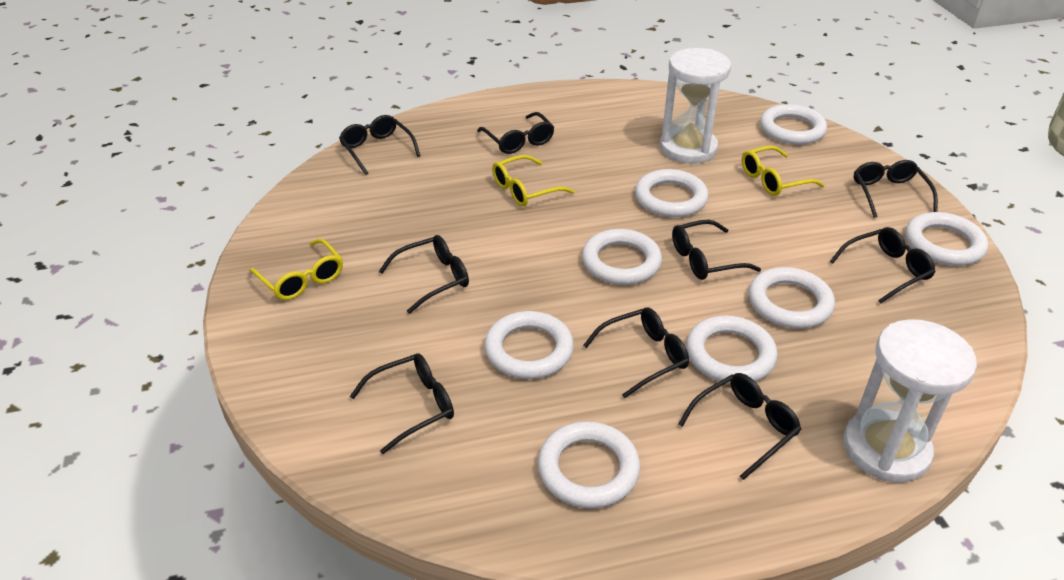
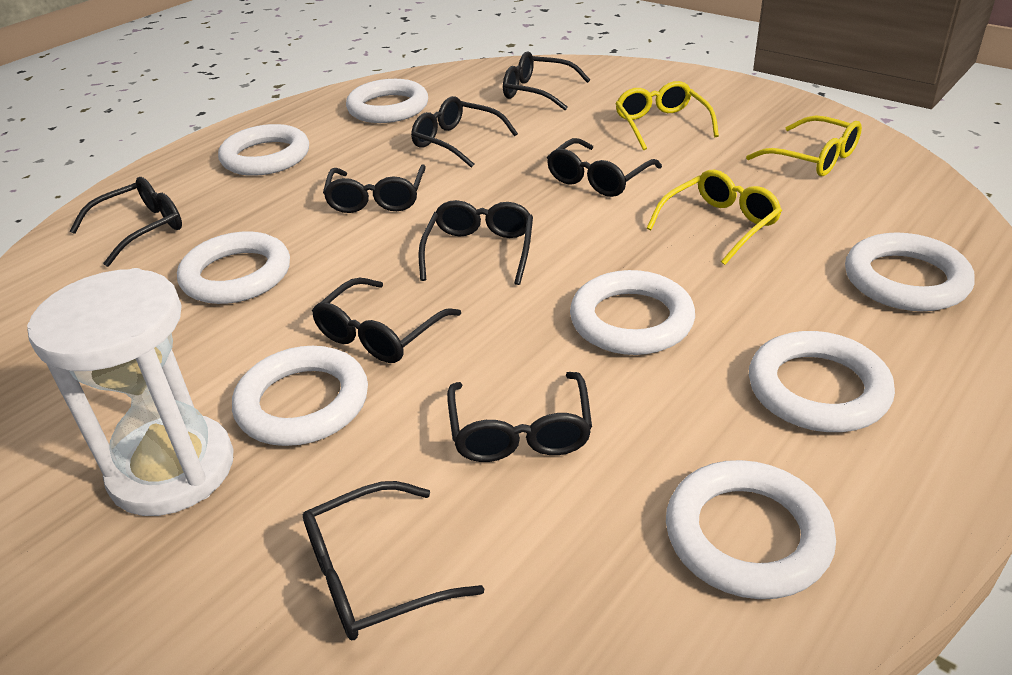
white hourglass: [660,48,731,164] [843,319,977,483] = 2 -> [27,268,233,516] = 1

